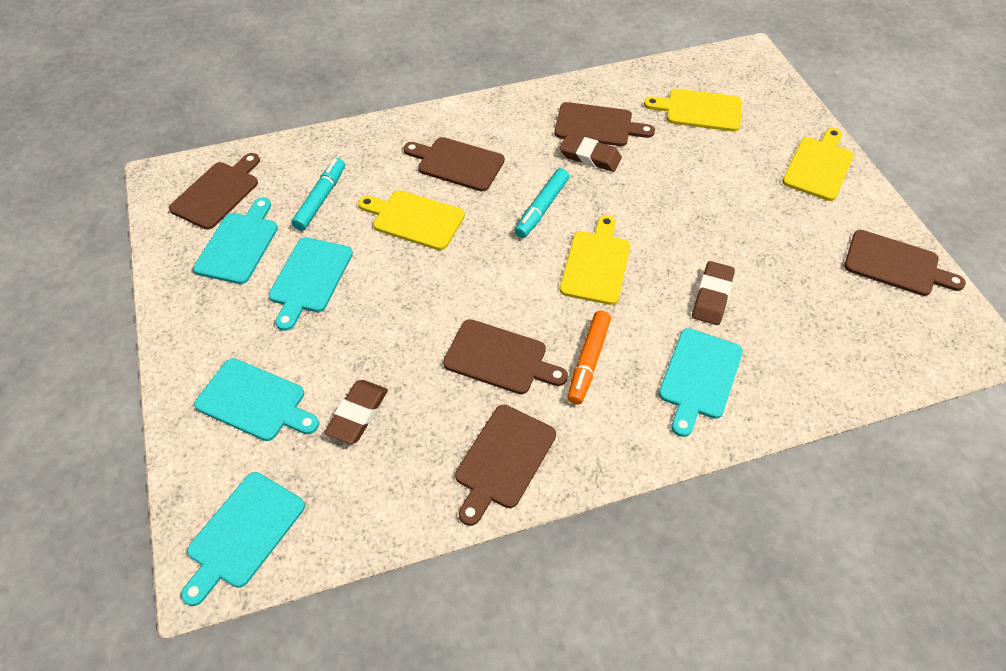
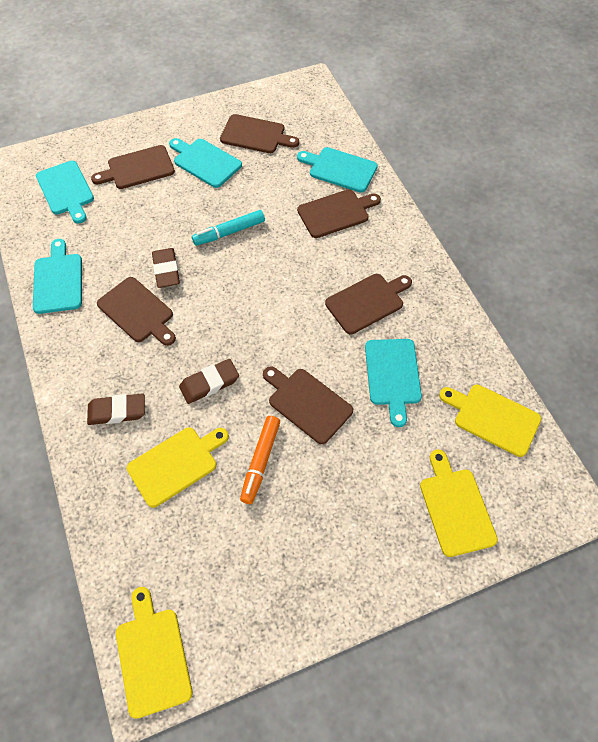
turquoise marker: [291,158,345,231] [515,168,569,238] = 2 -> [192,210,265,246] = 1

